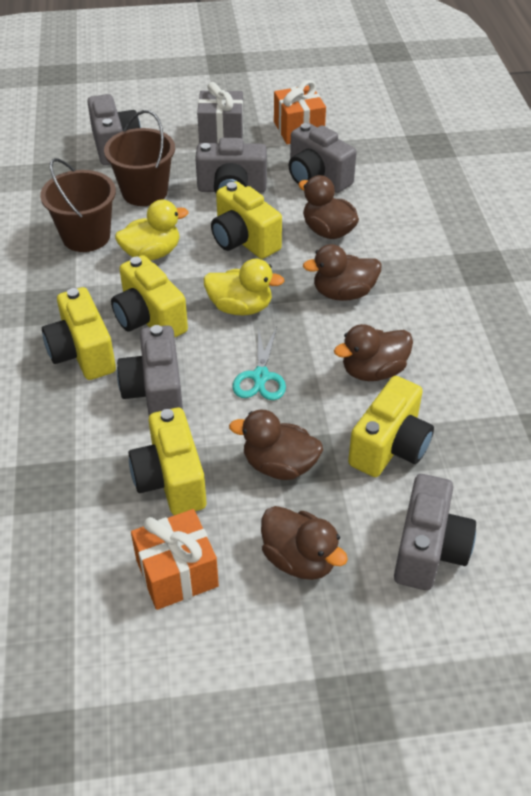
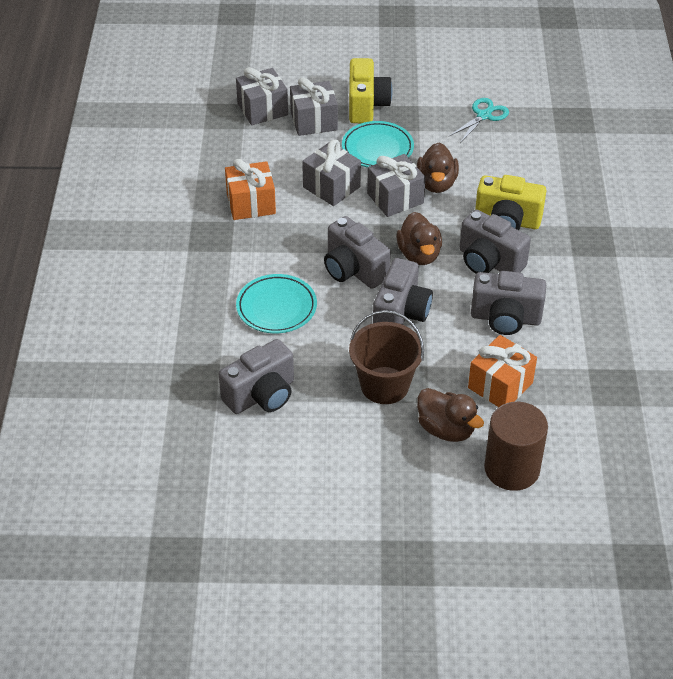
brown bucket: [40,158,116,252] [104,110,175,206] = 2 -> [349,310,424,404] = 1
brown cylinder: none = 0 -> [484,402,548,491] = 1
brown duck: [229,410,323,480] [261,506,348,580] [298,175,359,239] [303,244,381,301] [334,324,413,381] = 5 -> [396,212,442,265] [417,143,459,193] [417,388,484,442] = 3
grey gift: [197,82,244,143] = 1 -> [236,67,288,125] [290,77,338,136] [302,140,361,206] [367,154,426,217] = 4
turquoise plate: none = 0 -> [236,274,317,333] [342,121,414,168] = 2
yellow camera: [42,287,116,380] [111,255,188,337] [128,408,206,515] [211,181,282,259] [348,376,434,477] = 5 -> [349,58,392,123] [475,175,546,230] = 2
yellow duck: [115,200,188,261] [204,259,284,315] = 2 -> none = 0

